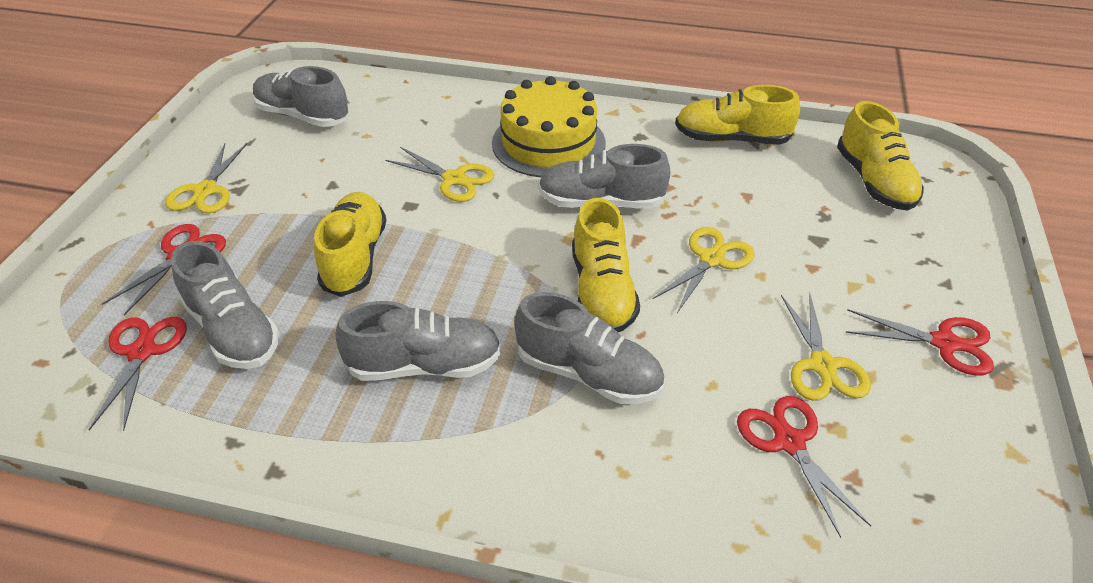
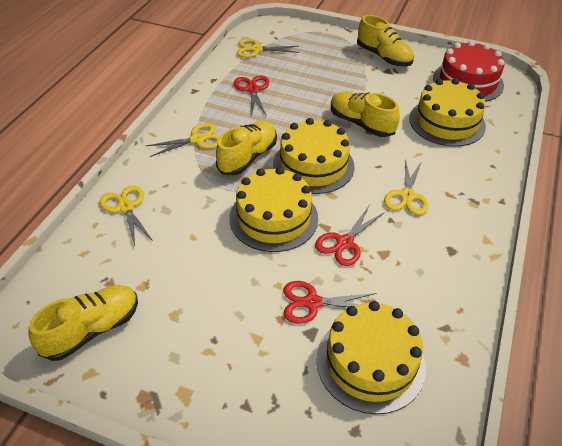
grey shoe: [171,241,279,369] [253,66,349,127] [335,301,502,381] [514,292,664,404] [538,144,670,208] = 5 -> none = 0
red cake: none = 0 -> [433,41,504,102] = 1
red scissors: [89,317,187,431] [102,224,226,315] [737,396,871,538] [846,309,994,376] = 4 -> [234,75,269,117] [283,281,376,323] [315,206,385,266] = 3
yellow cake: [492,76,606,177] = 1 -> [229,167,318,252] [273,118,354,194] [316,301,426,414] [409,78,486,147] = 4

